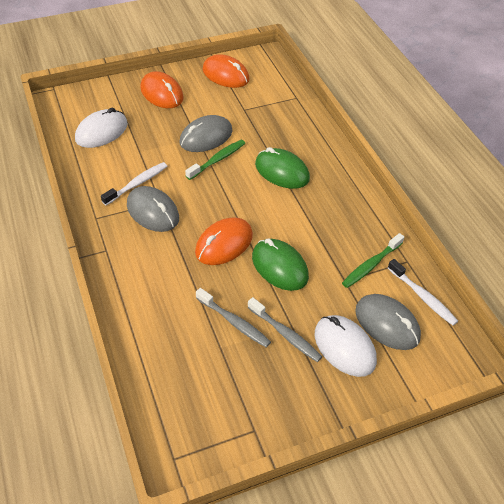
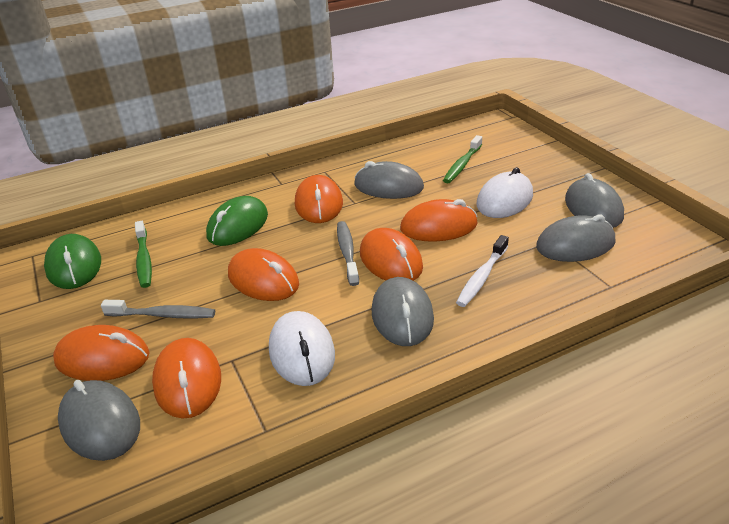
grey mouse: [127,186,179,232] [180,115,232,152] [355,294,421,350] = 3 -> [58,380,140,461] [354,161,424,199] [372,277,434,346] [536,214,615,262] [565,173,624,228] = 5
orange mouse: [140,71,184,108] [195,217,253,265] [203,54,250,88] = 3 -> [53,325,150,381] [152,338,221,418] [228,248,299,301] [295,175,343,223] [360,228,423,281] [400,199,478,242] = 6
white toothbrush: [101,162,167,205] [388,259,458,326] = 2 -> [456,235,509,307] = 1

